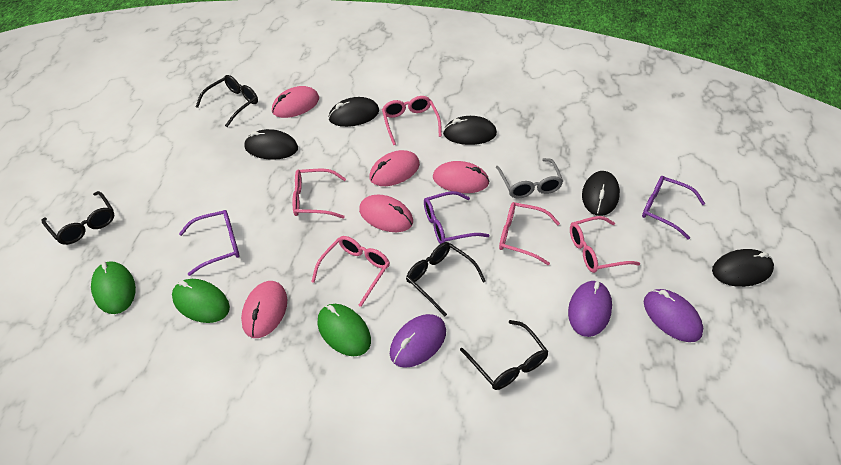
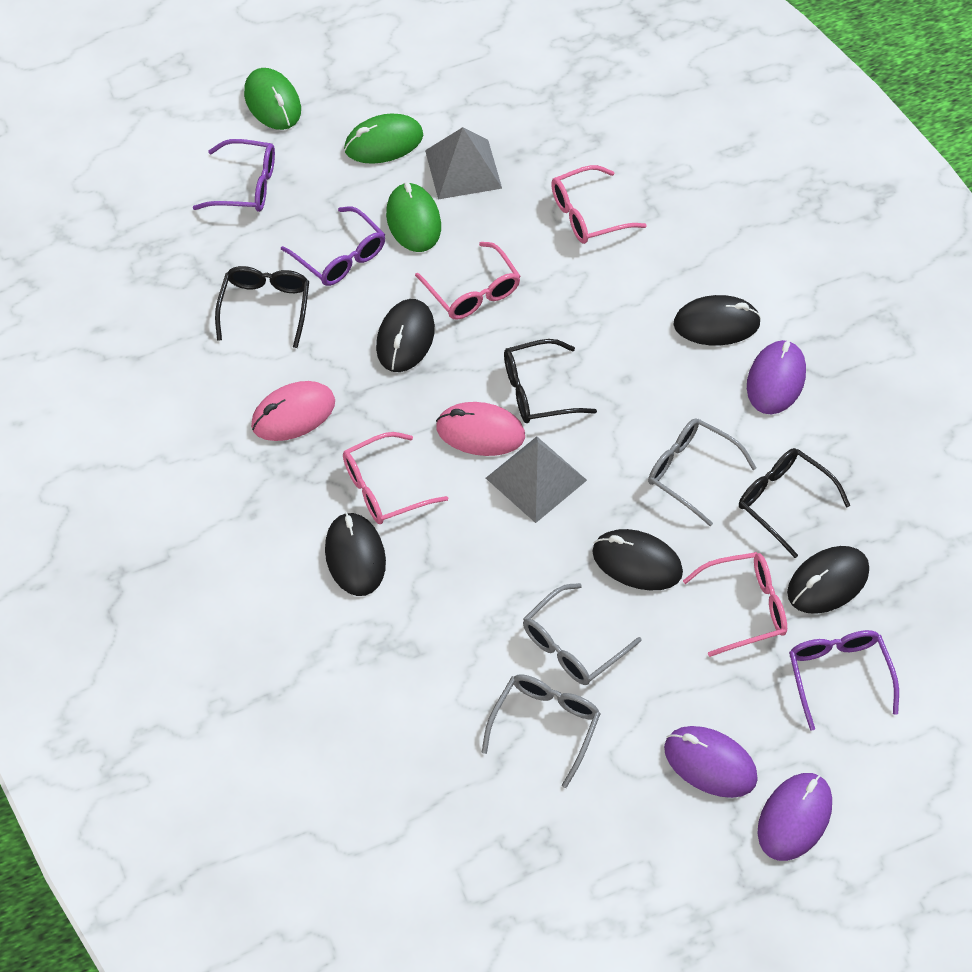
black glasses: [42,191,114,245] [195,75,258,127] [406,242,486,317] [460,320,548,390] = 4 -> [215,266,309,348] [504,339,597,423] [739,448,850,558] = 3
grey glasses: [496,158,563,199] = 1 -> [482,674,601,788] [523,583,641,685] [648,418,757,526] = 3
grey pyramid: none = 0 -> [425,127,502,199] [486,436,587,523] = 2
pink glasses: [292,168,346,219] [311,236,390,307] [382,96,442,145] [499,202,560,265] [570,216,640,273] = 5 -> [343,432,448,524] [415,242,521,320] [551,165,647,244] [683,552,787,657] = 4
pink mouse: [241,281,287,338] [272,86,319,118] [359,195,413,232] [369,150,420,186] [433,161,490,193] = 5 -> [251,381,335,441] [436,402,525,456] = 2

